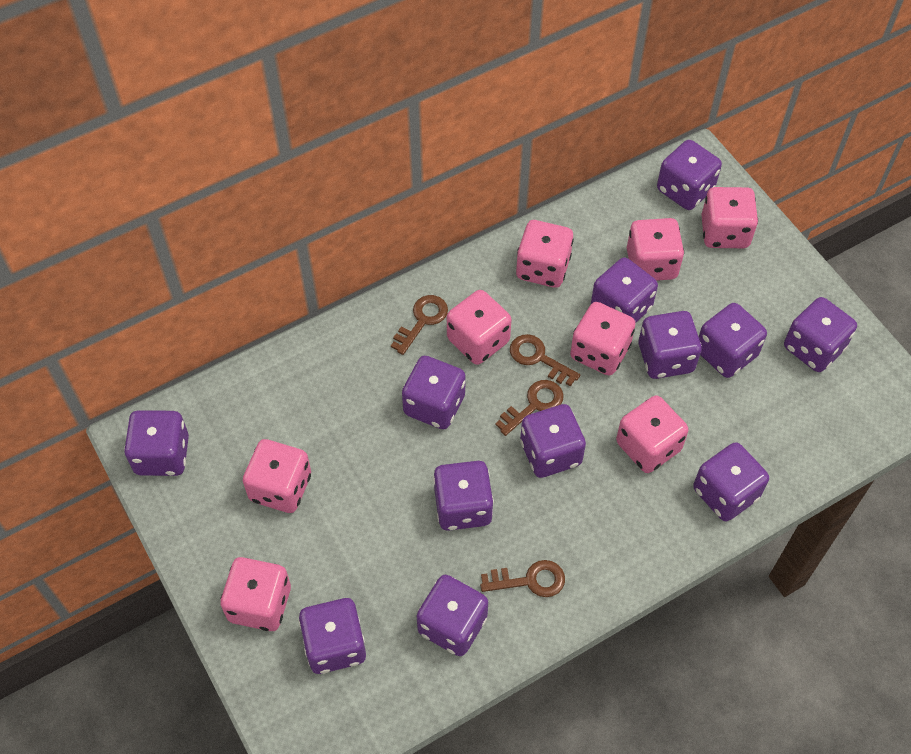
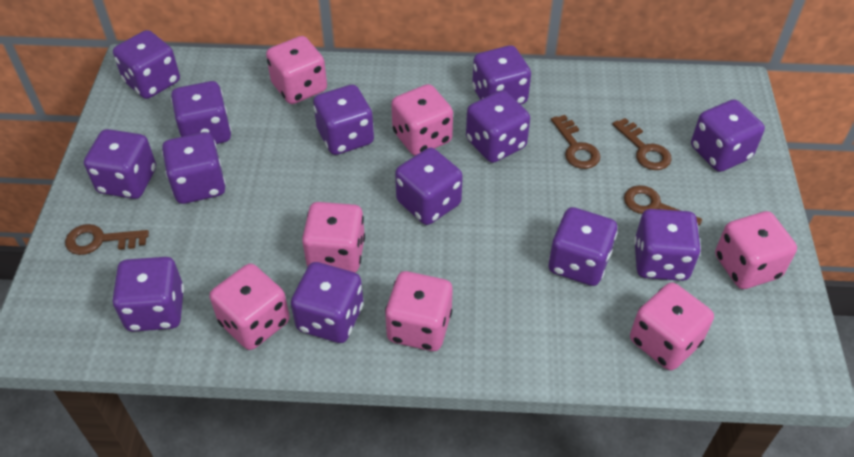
pink dice: [220,557,291,631] [243,439,311,513] [447,290,511,365] [516,220,574,288] [570,302,636,376] [616,396,688,473] [627,218,684,281] [701,187,758,248] = 8 -> [210,263,290,350] [266,36,327,104] [302,202,365,272] [385,271,453,351] [391,84,453,156] [630,282,714,370] [715,211,797,289] = 7
purple dice: [124,410,189,476] [299,598,366,674] [402,356,466,429] [417,575,488,656] [433,461,494,531] [520,404,586,478] [591,257,658,323] [639,311,702,379] [657,140,722,210] [693,442,769,521] [699,303,767,378] [784,297,857,372] = 12 -> [84,129,156,199] [112,257,184,332] [113,30,180,99] [162,132,226,204] [171,81,231,144] [291,262,363,343] [313,85,374,155] [395,148,463,225] [466,90,530,163] [472,45,531,105] [549,207,617,286] [634,209,701,281] [691,99,765,172] = 13

